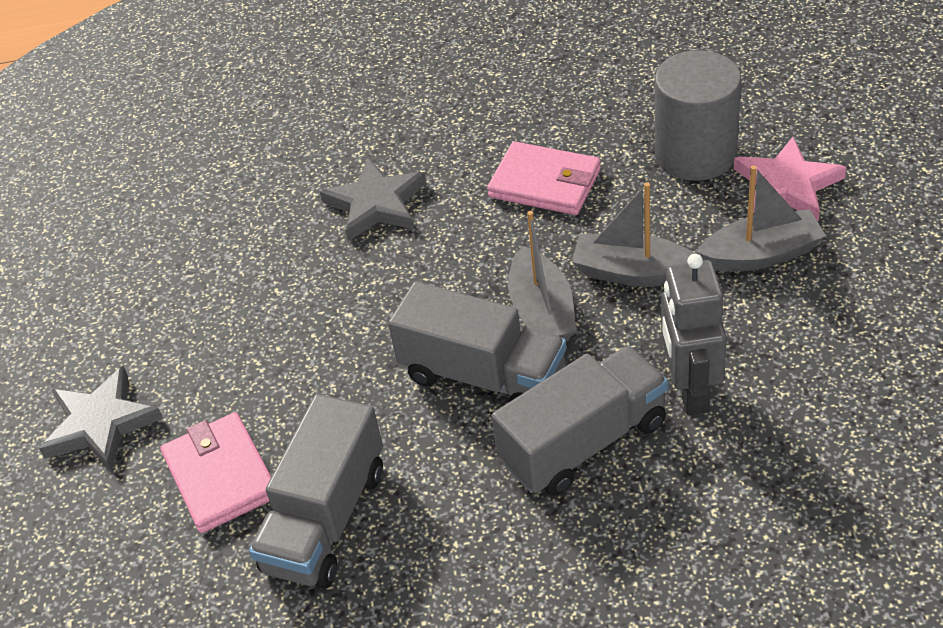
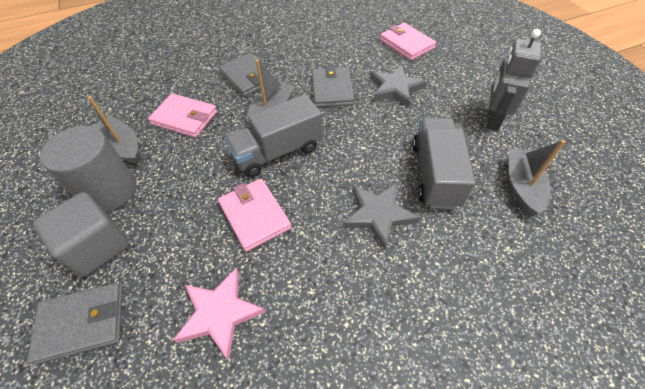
grey cube: none = 0 -> [33,192,129,277] = 1
grey truck: [249,394,383,589] [388,281,566,401] [492,345,668,496] = 3 -> [225,94,322,177] [412,118,476,209] = 2
grey wallet: none = 0 -> [27,283,123,365] [219,53,275,97] [312,65,354,107] = 3
pink wallet: [160,412,271,533] [487,141,601,215] = 2 -> [148,94,217,138] [218,179,291,252] [380,23,436,60] = 3

